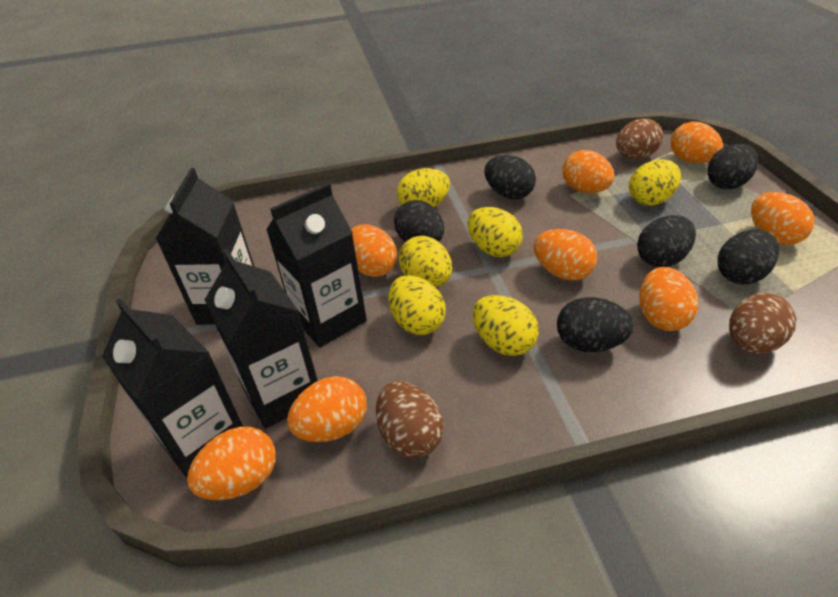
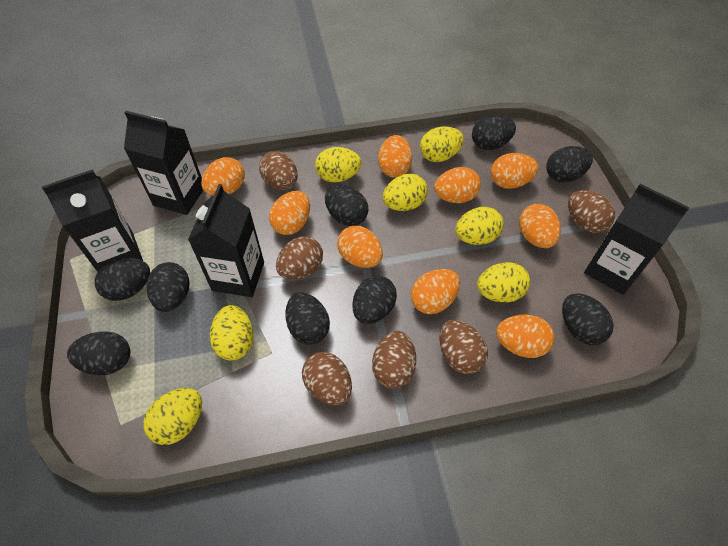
black egg: [394,200,444,242] [484,155,536,200] [557,297,634,352] [637,215,696,267] [707,144,758,189] [718,229,779,285] = 6 -> [67,331,130,375] [95,258,150,301] [146,262,190,312] [285,292,330,345] [325,185,368,226] [353,276,397,324] [472,115,516,150] [546,146,593,183] [562,293,614,345] = 9
brown egg: [376,381,444,458] [616,118,663,159] [729,293,796,354] = 3 -> [259,151,298,190] [276,237,323,280] [302,352,352,405] [372,331,416,389] [440,320,488,374] [568,190,615,233] = 6
orange egg: [187,427,276,500] [287,376,367,442] [351,224,397,277] [534,229,597,280] [562,150,615,193] [639,267,698,331] [671,121,723,163] [751,192,814,245] = 8 -> [201,157,245,196] [269,191,310,235] [337,226,383,268] [378,135,412,178] [411,269,460,314] [434,167,481,203] [491,153,539,189] [496,315,555,358] [519,204,561,248] = 9
yellow egg: [389,275,446,335] [397,168,450,207] [398,236,452,287] [467,207,523,257] [473,295,539,356] [629,159,681,206] = 6 -> [143,388,202,445] [210,305,254,361] [315,147,361,183] [383,174,428,211] [420,127,464,162] [455,207,504,245] [477,262,530,303] = 7

